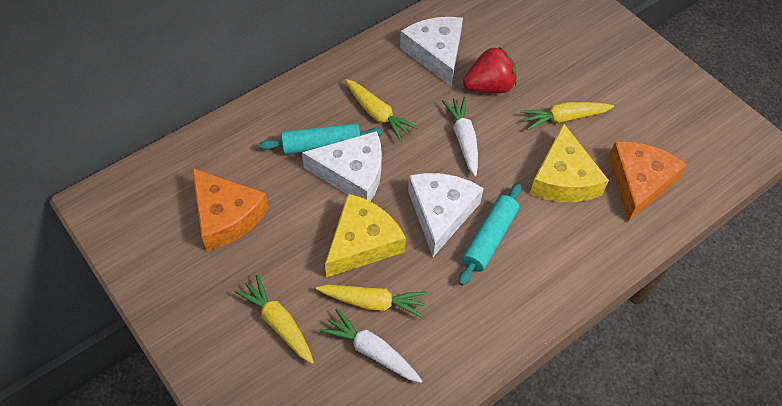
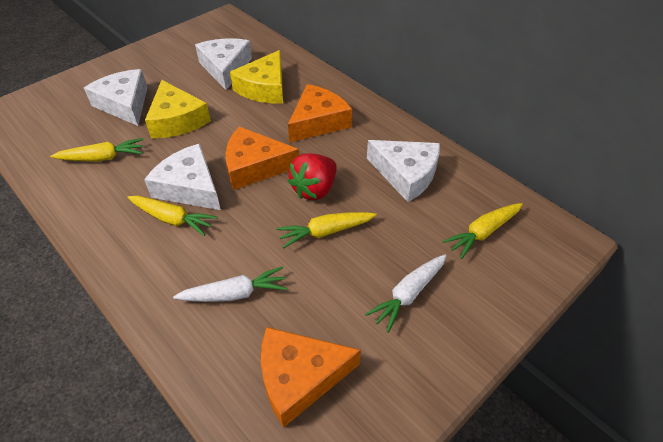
orange cheese: [192,168,269,251] [608,141,687,222] = 2 -> [226,127,299,190] [261,327,361,428] [288,84,352,142] = 3
turquoise rolling pin: [259,123,383,154] [459,184,521,286] = 2 -> none = 0
white cheese: [302,131,382,201] [400,17,463,86] [408,173,484,257] = 3 -> [84,69,148,126] [144,144,221,210] [195,38,252,90] [367,140,440,202] = 4

